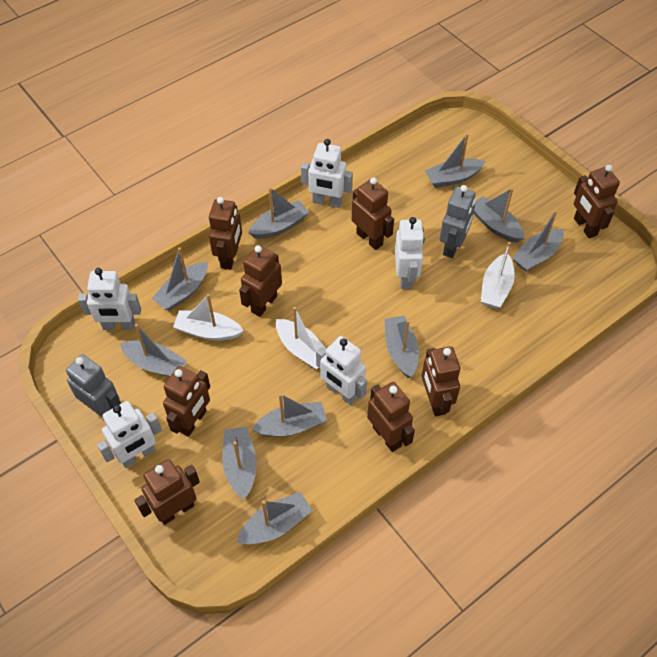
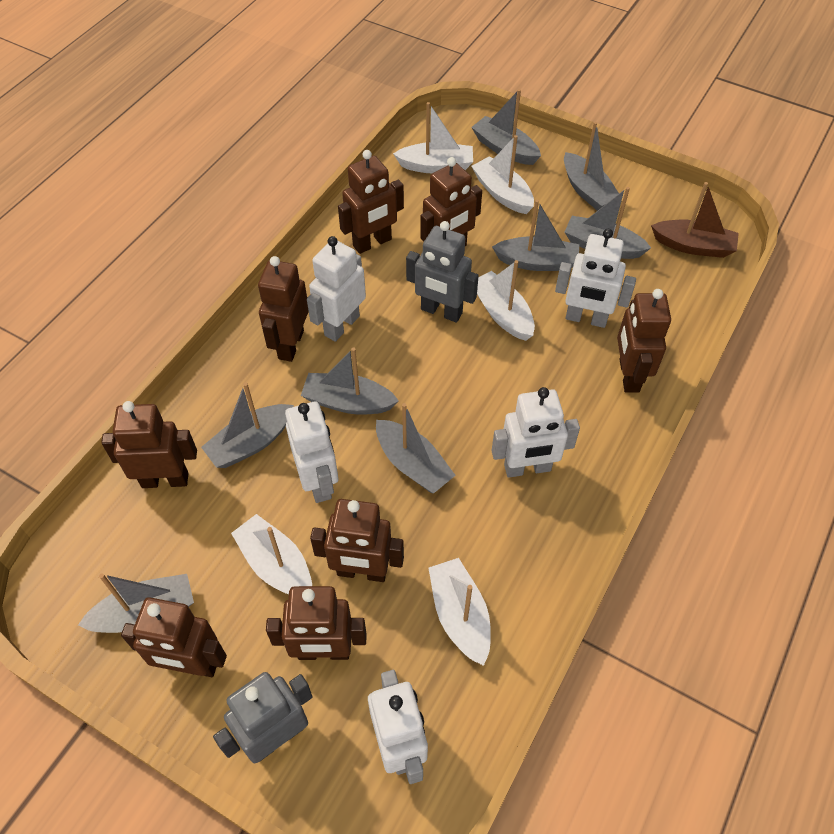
brown boat: none = 0 -> [651,182,739,258] = 1
grey boat: [120,324,187,377] [152,247,208,311] [222,426,257,499] [237,492,313,544] [248,187,309,239] [251,393,327,437] [384,316,419,378] [425,133,485,188] [474,188,525,243] [512,210,564,272] = 10 -> [78,573,194,633] [201,382,294,468] [301,347,399,415] [376,403,456,494] [471,89,541,165] [492,200,579,271] [564,122,619,211] [564,187,651,259] = 8
white boat: [173,294,244,340] [276,307,326,369] [481,242,515,308] = 3 -> [231,514,312,595] [393,102,473,173] [429,558,491,666] [471,135,534,214] [477,260,535,341] = 5

